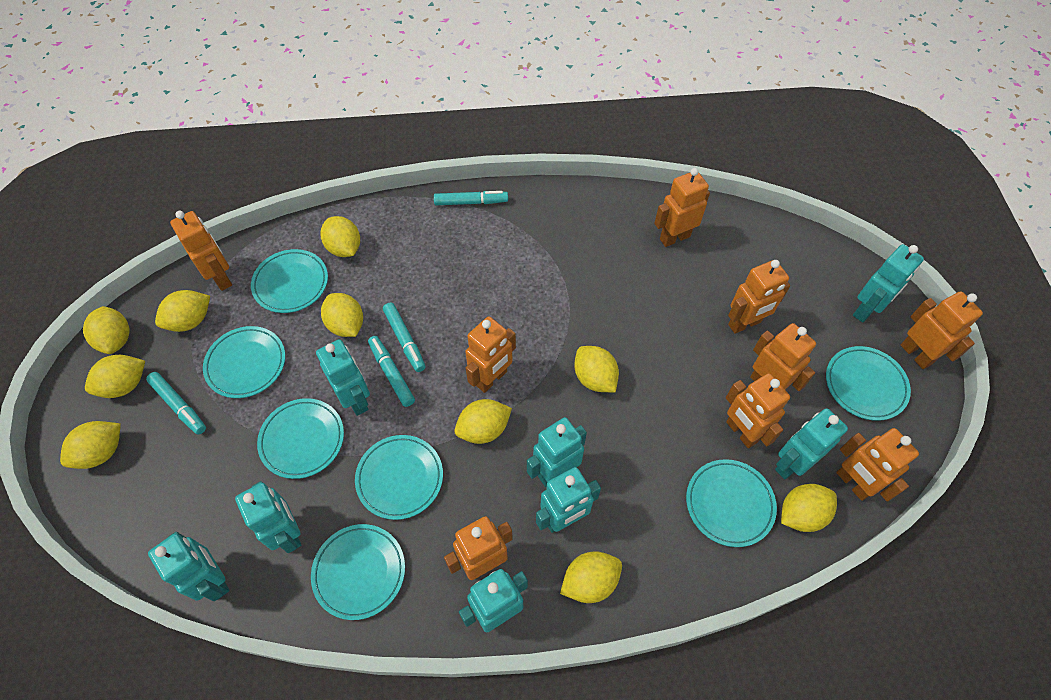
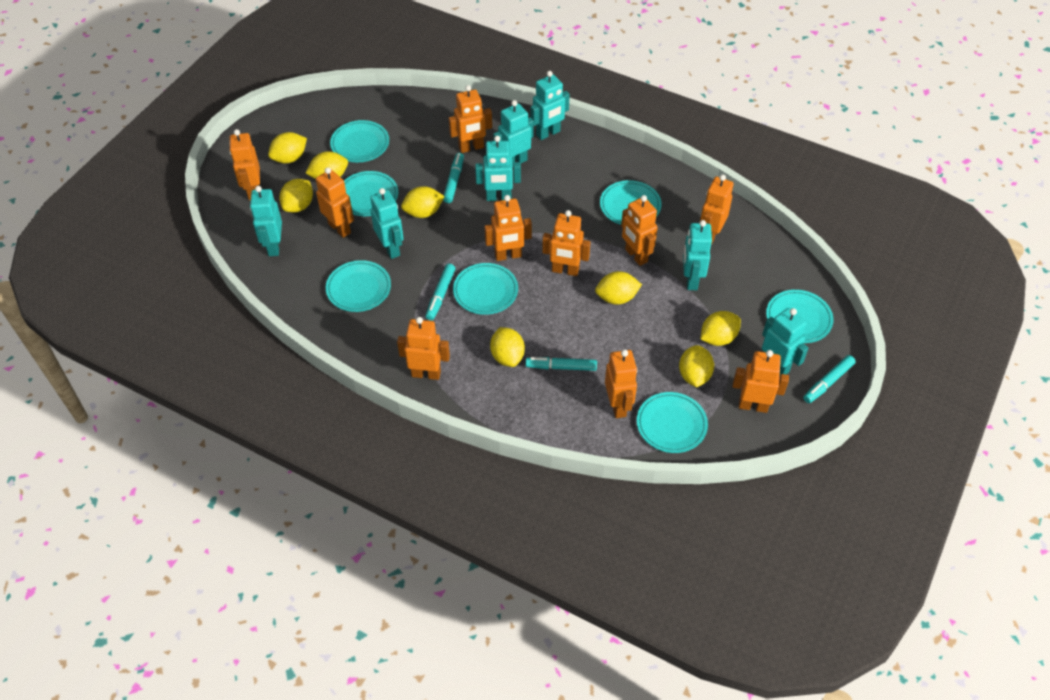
orange robot: [170,211,232,291] [444,516,513,580] [465,316,516,393] [654,168,710,247] [726,373,790,448] [728,260,790,334] [750,323,816,391] [836,428,919,502] [901,291,983,369] = 9 -> [229,129,260,200] [316,167,354,238] [397,317,450,380] [449,85,492,153] [484,195,532,261] [542,210,591,276] [605,349,637,418] [621,195,658,266] [700,174,734,245] [732,350,789,413] = 10
turquoise robot: [148,532,230,601] [235,481,301,553] [316,339,370,416] [459,569,528,633] [527,417,587,487] [536,467,601,533] [775,408,848,479] [853,244,924,322] = 8 -> [250,186,282,256] [370,188,404,259] [475,136,521,201] [493,100,534,167] [531,71,570,140] [683,220,712,290] [762,308,809,375] = 7
yellow lemon: [60,421,121,469] [83,306,130,354] [85,355,145,398] [155,290,210,332] [321,216,360,257] [321,293,363,337] [455,399,512,444] [560,551,622,603] [574,346,619,392] [781,484,837,532] = 10 -> [268,132,307,163] [279,179,313,213] [306,151,348,179] [401,186,445,218] [490,327,525,367] [595,271,642,305] [679,345,714,388] [700,311,741,346] = 8

